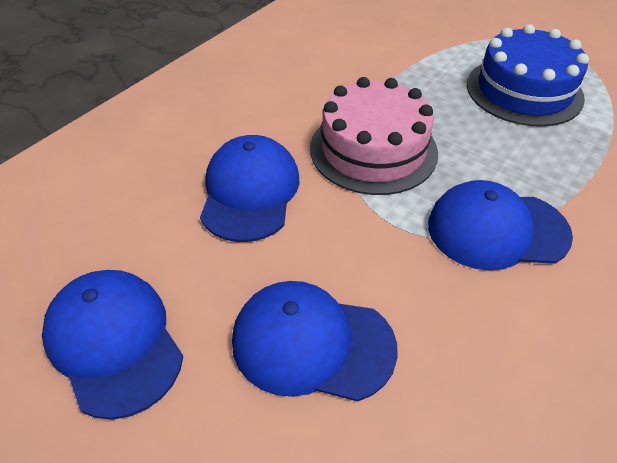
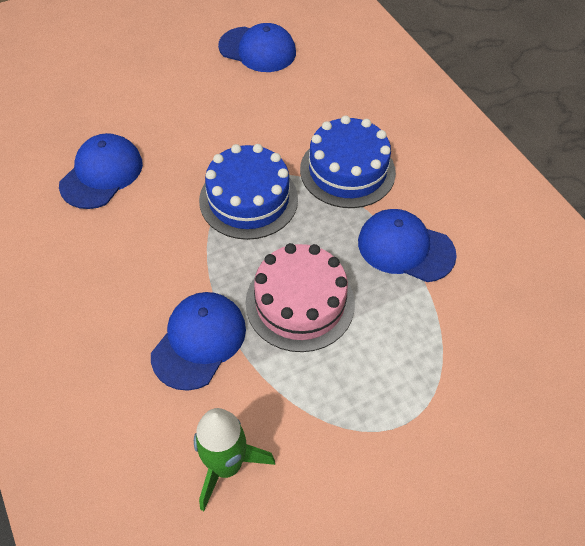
blue cake: [467,24,589,127] = 1 -> [199,144,298,240] [300,115,396,208] = 2
green rocket: none = 0 -> [194,408,275,511] = 1

